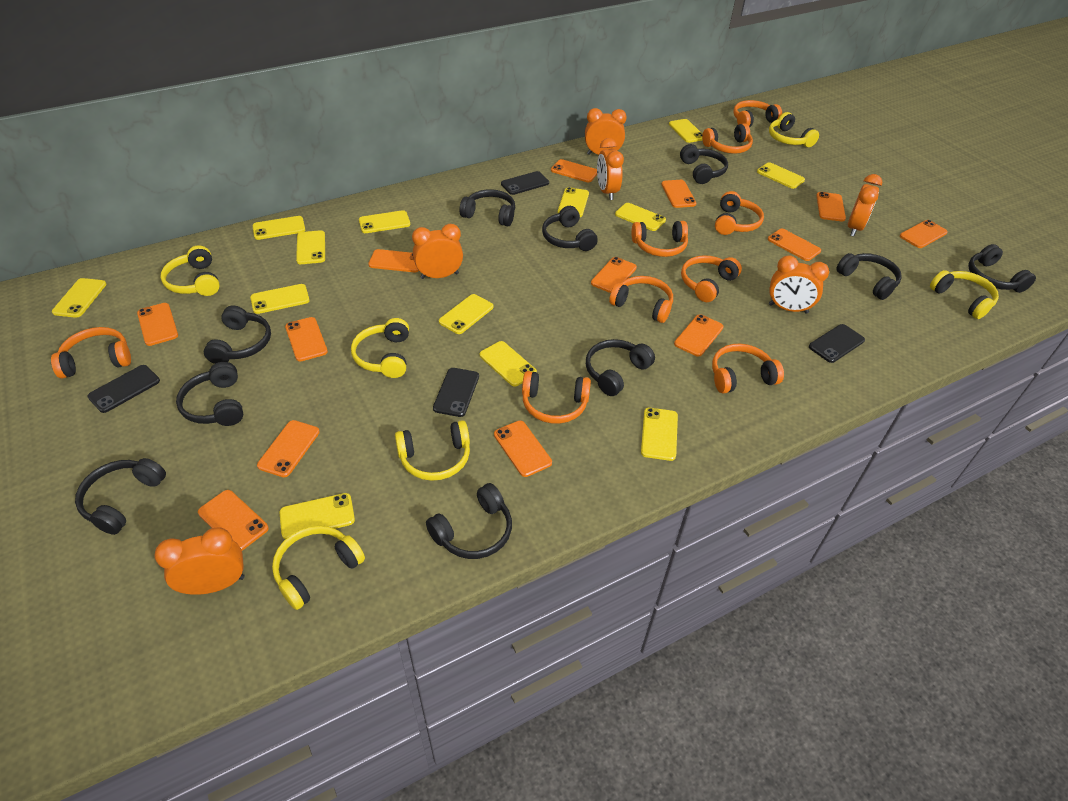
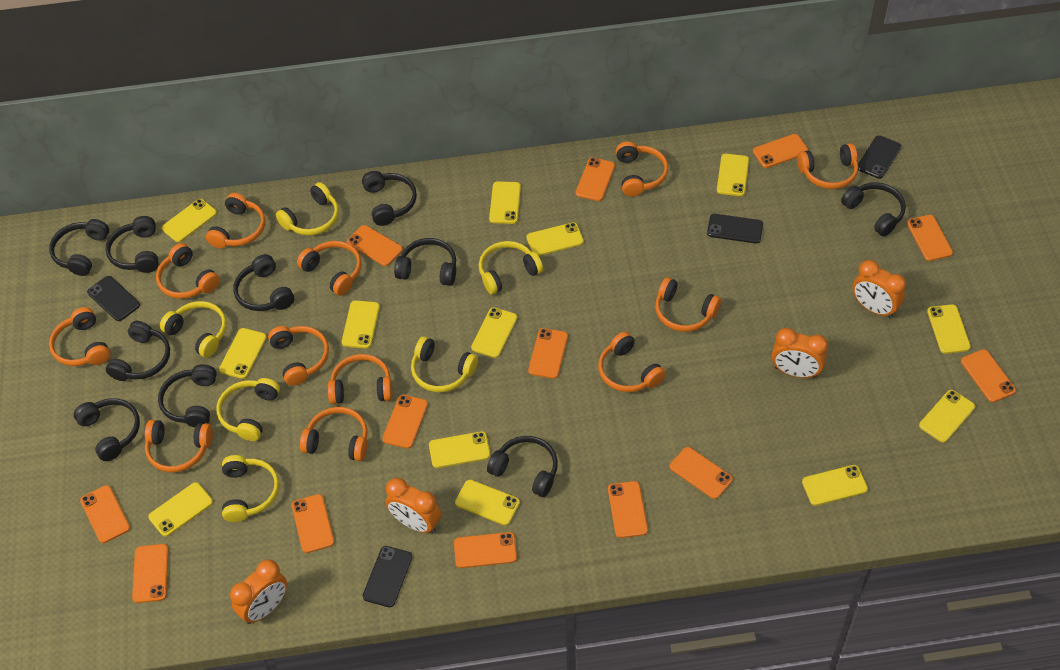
orange clock: [154,527,245,595] [412,224,463,279] [585,108,627,155] [597,138,624,200] [769,255,829,314] [848,174,882,236] = 6 -> [230,560,288,624] [386,478,441,533] [772,328,828,378] [852,260,906,318] = 4
orange headphones: [51,327,131,378] [522,371,591,424] [609,276,673,323] [631,221,688,257] [681,255,742,302] [702,123,753,154] [712,344,784,394] [715,191,764,235] [733,100,782,127] = 9 -> [49,307,110,366] [145,420,213,472] [156,243,220,299] [206,193,265,248] [268,326,329,386] [297,241,361,296] [300,407,368,461] [328,354,392,404] [598,332,666,392] [616,141,668,197] [655,277,721,332] [797,143,858,189] = 12

